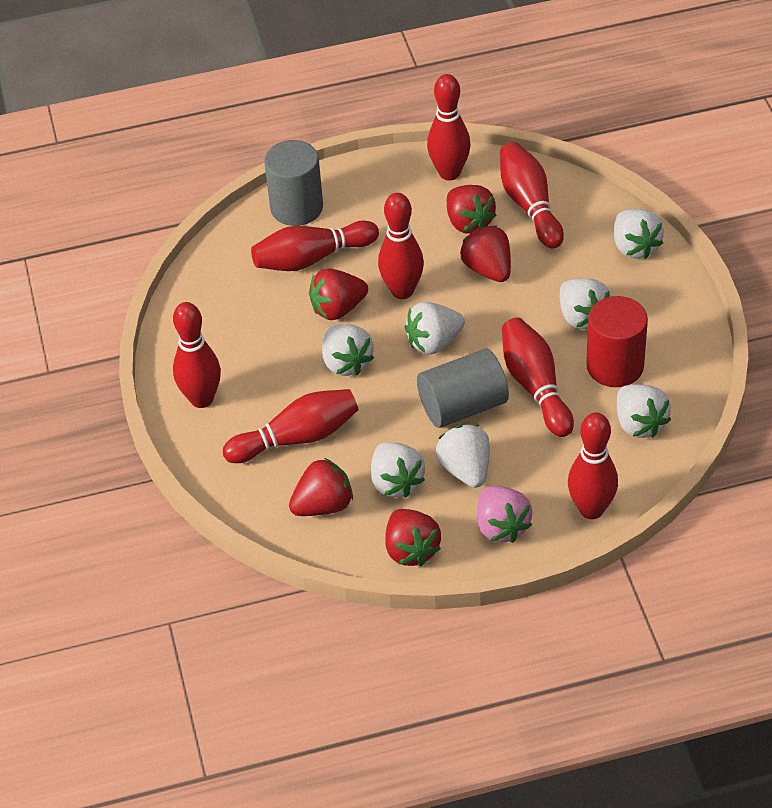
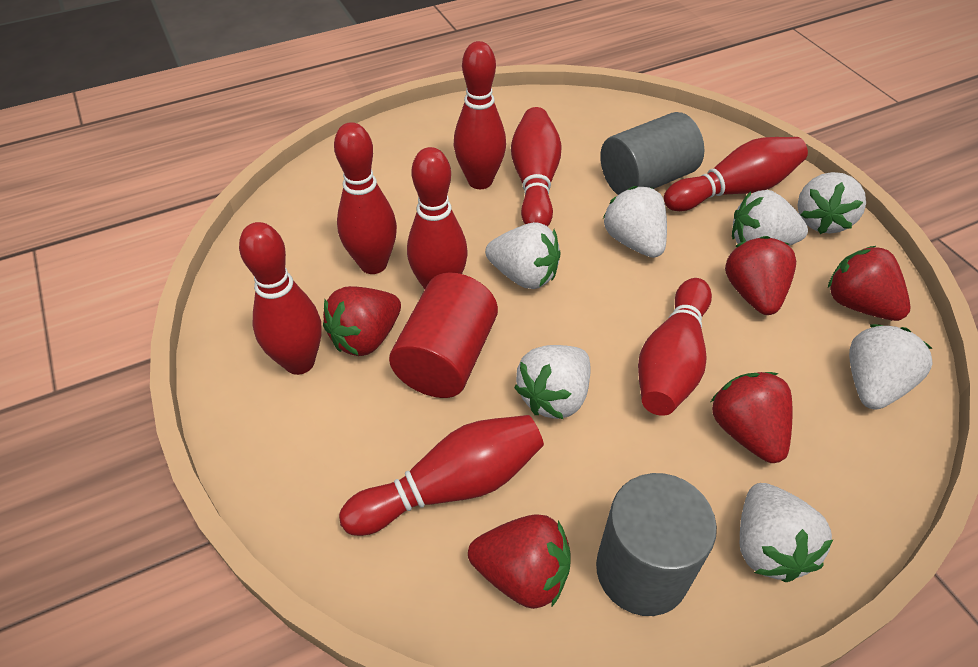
pink strawberry: [477,486,532,543] = 1 -> none = 0

